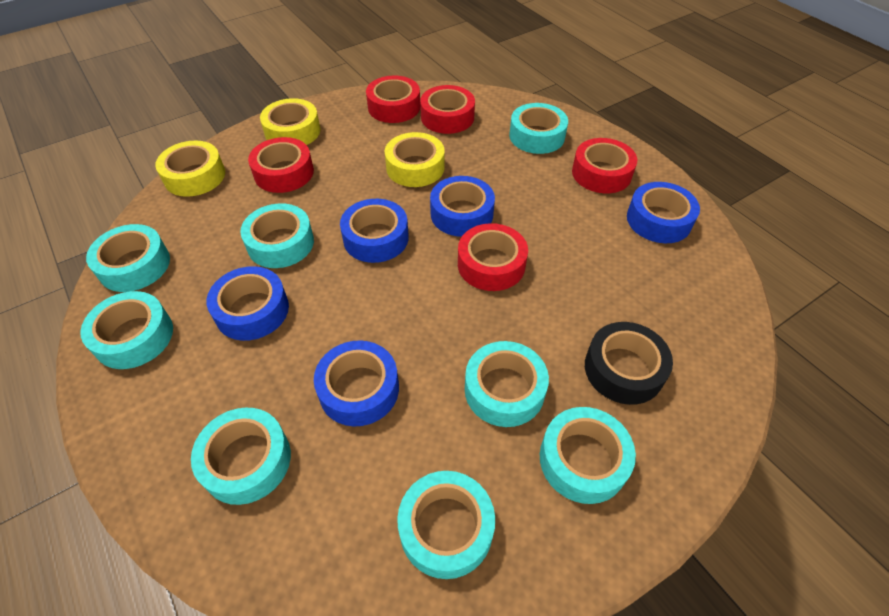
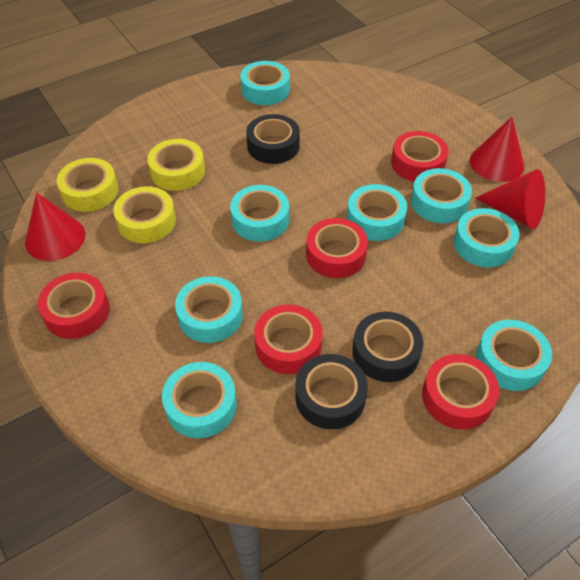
black tape: [585,322,673,405] = 1 -> [246,114,300,164] [295,354,368,429] [352,312,423,382] = 3
blue tape: [206,266,289,341] [314,340,399,426] [340,199,409,263] [430,176,495,237] [627,182,700,243] = 5 -> none = 0
red cone: none = 0 -> [25,193,85,261] [470,117,524,182] [475,169,545,229] = 3

